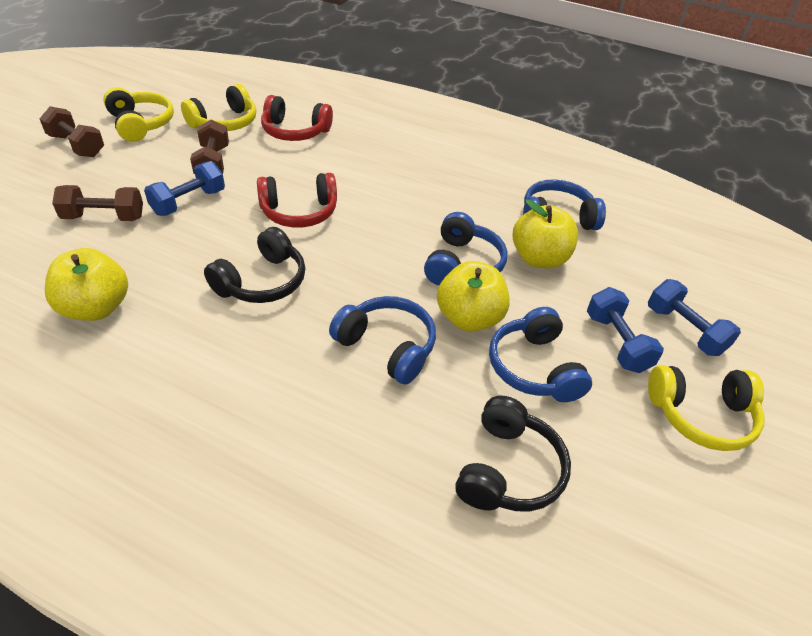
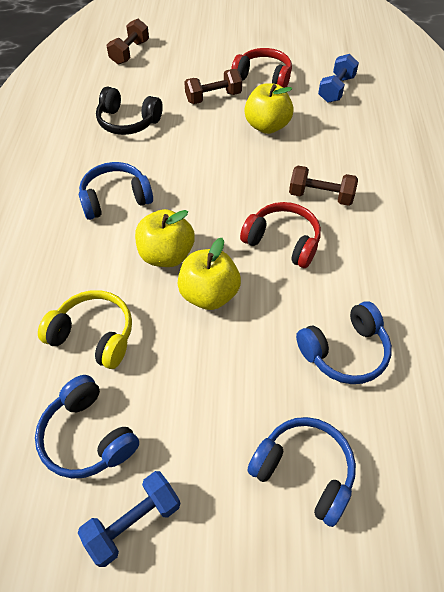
black headphones: [204,227,305,303] [455,396,571,511] = 2 -> [96,86,163,135] = 1
blue dumbbell: [144,161,225,216] [587,287,664,373] [648,279,741,356] = 3 -> [78,471,180,567] [318,54,359,103] = 2
yellow headphones: [103,87,174,142] [181,84,256,131] [648,365,765,451] = 3 -> [38,290,132,369] = 1

